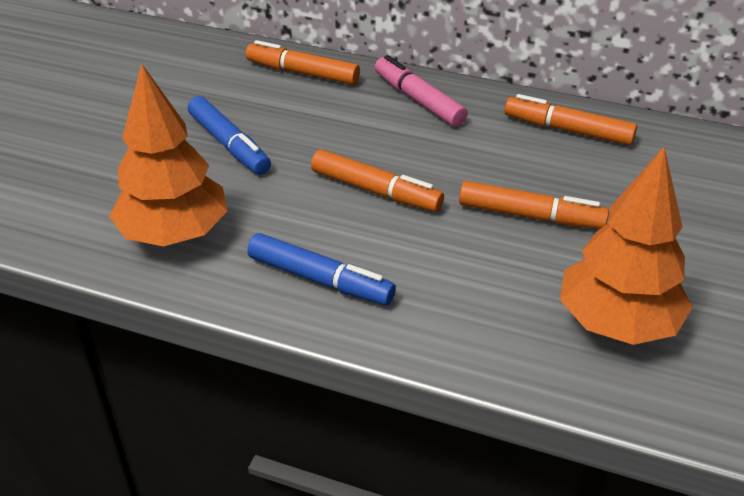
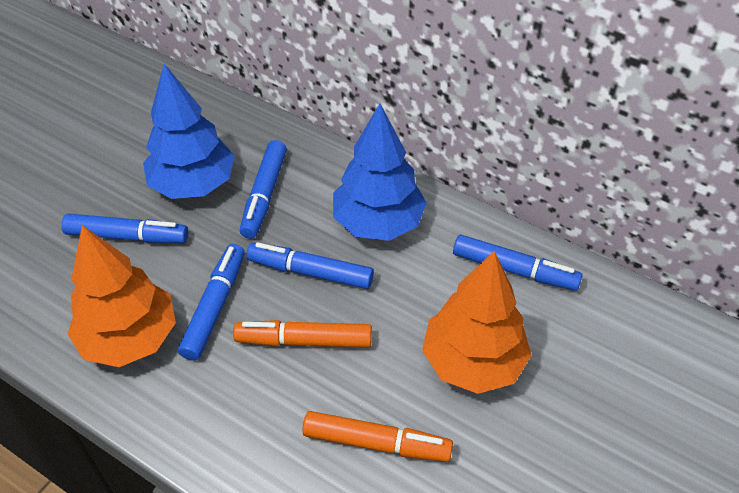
blue marker: [188,96,271,175] [247,233,396,305] = 2 -> [61,213,188,243] [178,244,245,361] [240,140,287,239] [247,242,374,289] [453,235,582,291] = 5
blue tree: none = 0 -> [143,64,235,199] [333,104,427,241] = 2
orange marker: [246,40,360,85] [311,149,444,212] [459,181,609,229] [505,94,637,145] = 4 -> [233,320,372,347] [302,411,453,462] = 2
pink marker: [375,55,468,127] = 1 -> none = 0

